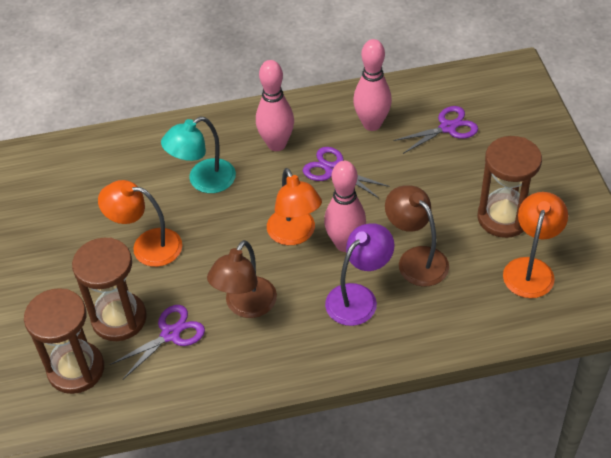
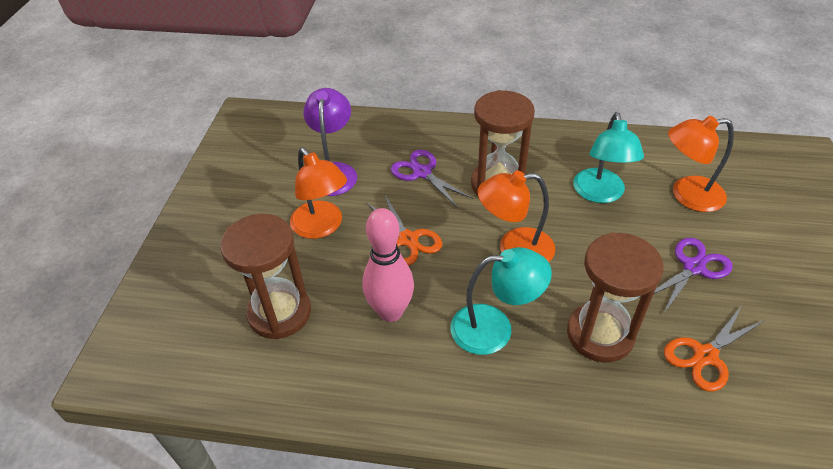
brown lamp: [207,240,277,318] [385,185,449,286] = 2 -> none = 0
orange scissors: none = 0 -> [366,194,442,266] [664,307,765,392] = 2
pink bowling pin: [256,60,294,151] [324,161,366,252] [353,39,392,131] = 3 -> [362,208,414,322] = 1
purple scissors: [110,305,205,379] [303,147,389,198] [393,106,478,154] = 3 -> [391,150,473,208] [654,238,733,313] = 2
turquoise lamp: [161,117,236,193] = 1 -> [451,247,552,355] [573,112,644,203] = 2

